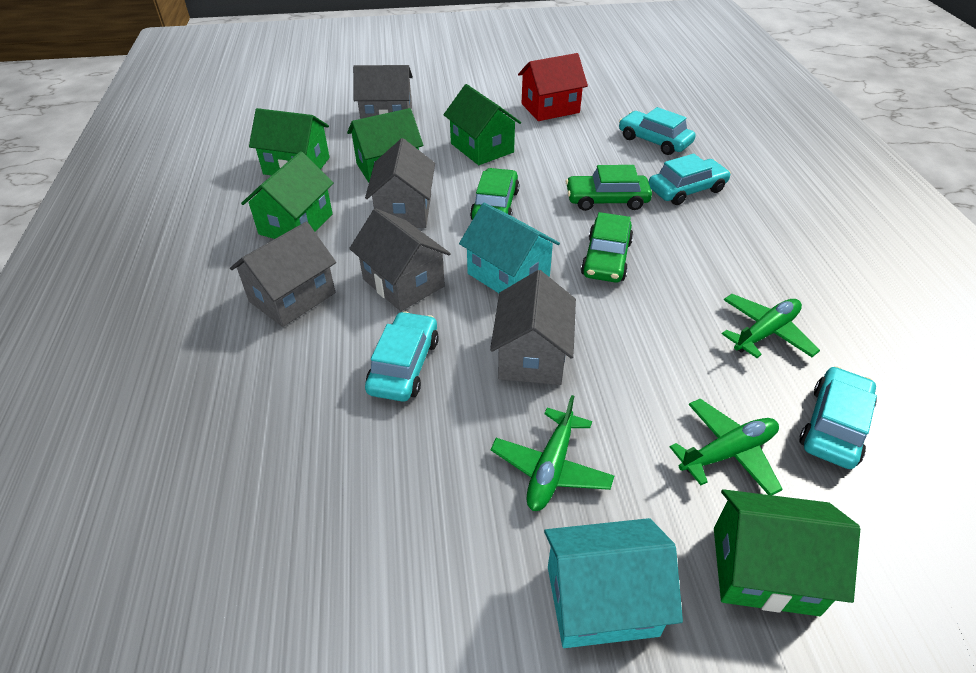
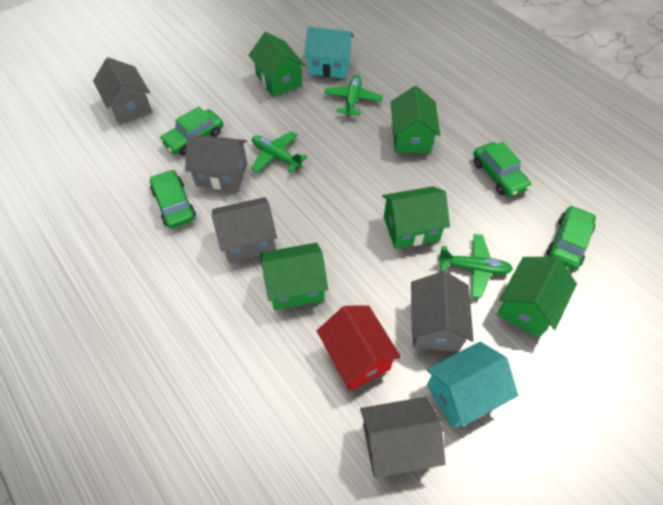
green car: [470,168,519,220] [566,165,652,211] [581,212,633,283] = 3 -> [150,169,196,229] [160,106,223,155] [473,142,531,197] [546,206,596,270] = 4
turquoise car: [365,311,439,402] [619,107,696,155] [649,154,731,205] [800,366,877,469] = 4 -> none = 0

